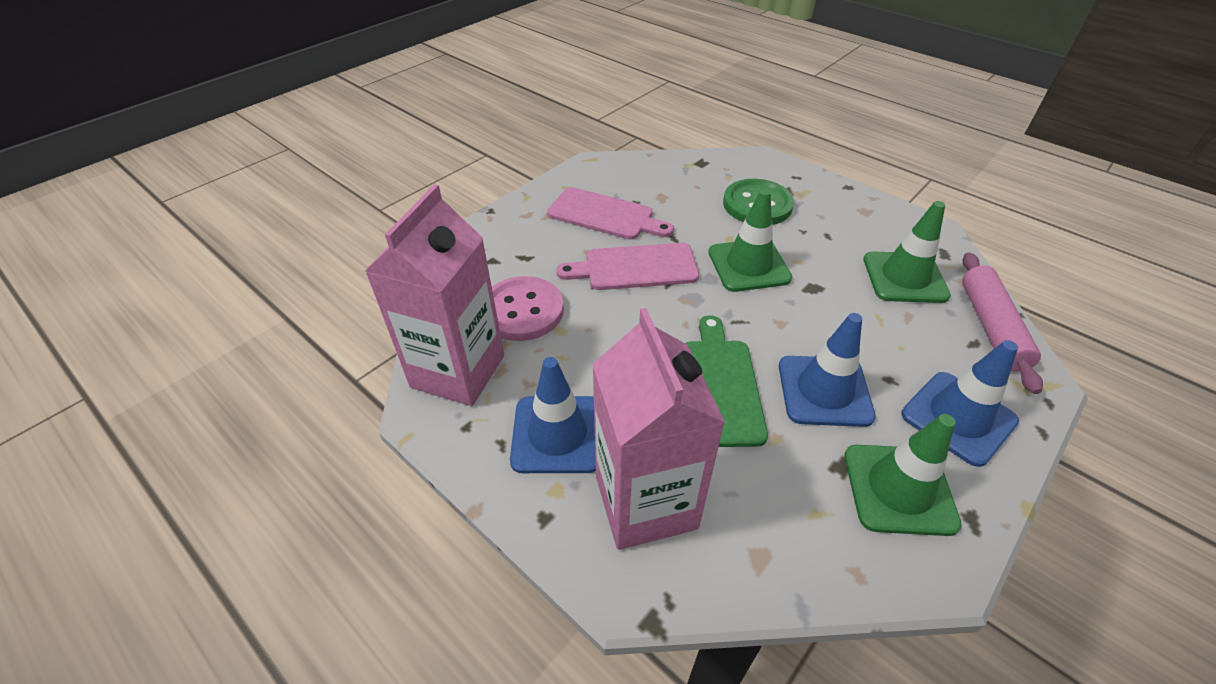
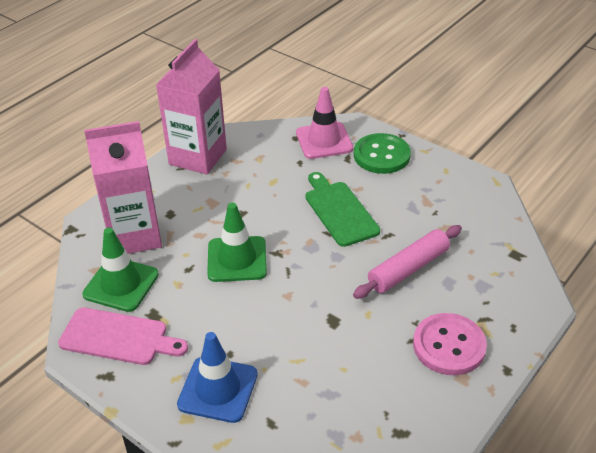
blue traffic cone: [510,357,596,473] [779,313,876,427] [901,340,1019,467] = 3 -> [177,332,258,423] = 1
green traffic cone: [708,189,792,292] [844,414,962,536] [863,201,951,303] = 3 -> [82,228,159,312] [207,203,267,282] = 2
pink cutting board: [547,187,674,240] [556,243,699,290] = 2 -> [58,307,188,365] = 1
pink traffic cone: none = 0 -> [296,87,353,159] = 1

